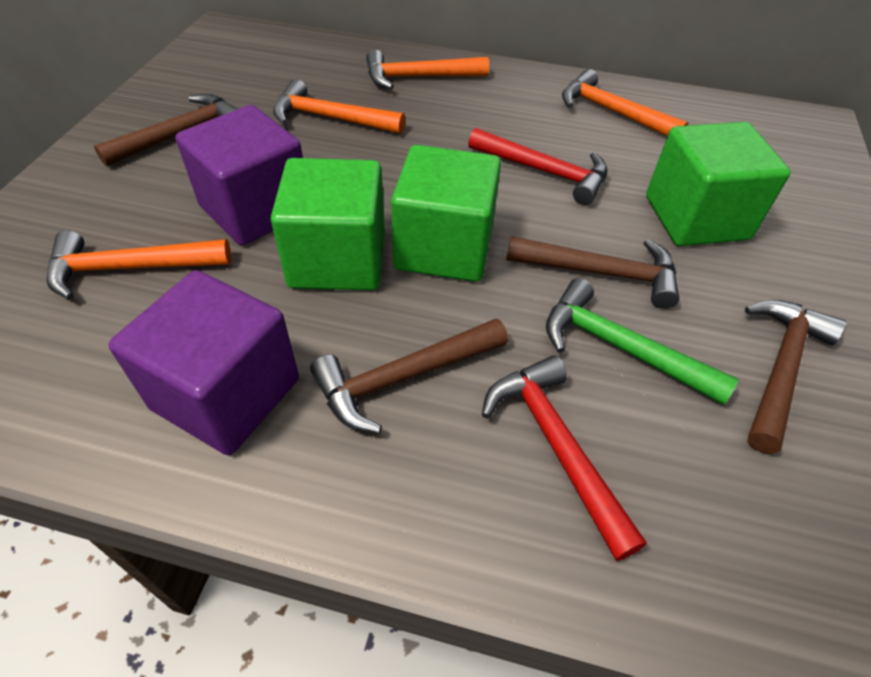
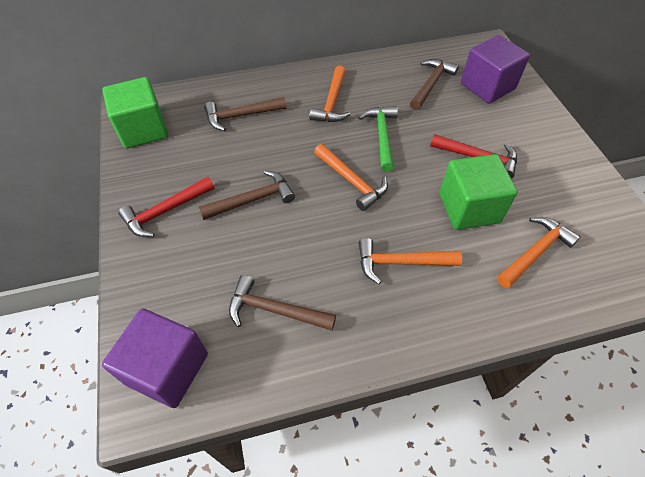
green cube: [271,158,385,290] [391,145,501,282] [646,122,791,246] = 3 -> [102,77,168,148] [439,154,518,230] = 2

